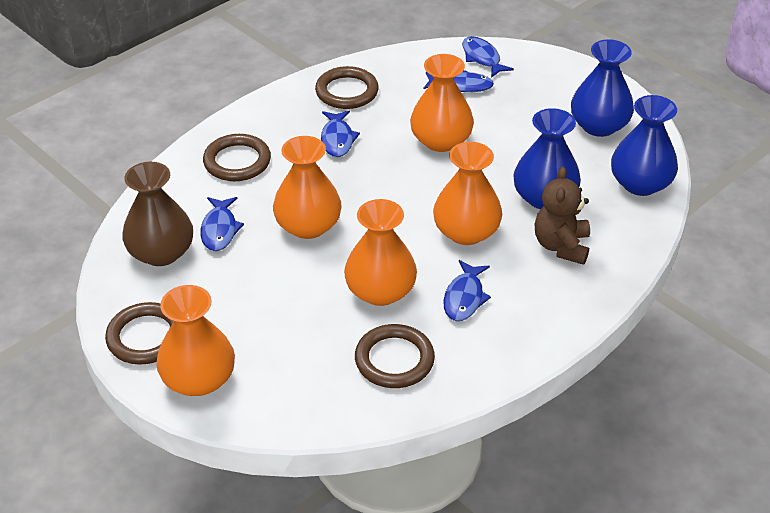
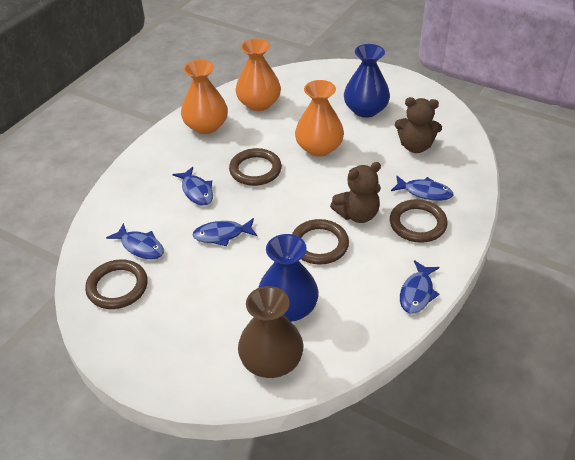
blue vase: [513,108,581,209] [571,39,634,137] [611,95,678,196] = 3 -> [258,234,319,322] [344,44,390,118] = 2
brown teddy bear: [535,166,590,265] = 1 -> [330,162,381,223] [395,97,442,153] = 2
orange vase: [156,285,235,396] [273,136,342,239] [344,199,417,306] [410,54,474,152] [433,142,502,245] = 5 -> [181,60,228,134] [236,38,281,111] [295,80,344,157] = 3

